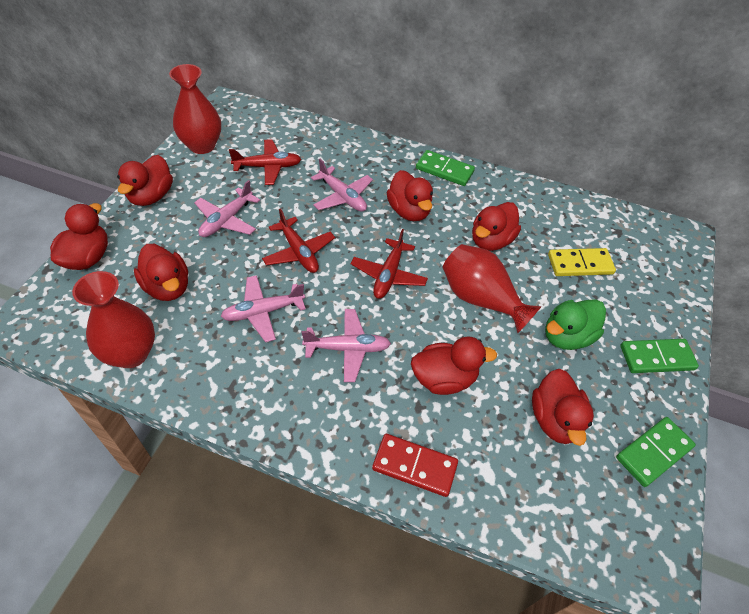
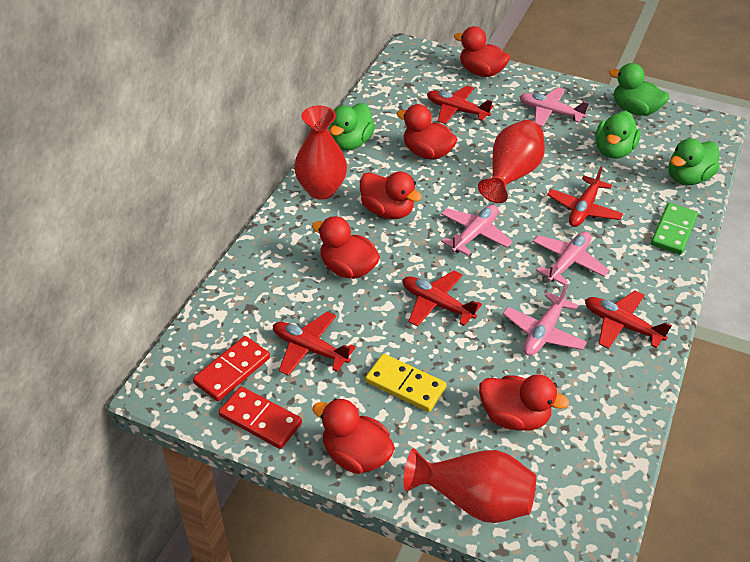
green domino: [416,150,475,186] [616,417,696,487] [620,339,699,373] = 3 -> [651,203,698,255] = 1
green duck: [545,299,606,350] = 1 -> [329,103,375,150] [595,111,641,159] [609,63,669,116] [668,138,720,185] = 4
red domino: [372,434,458,497] = 1 -> [193,336,270,401] [219,386,302,449] = 2
red duck: [50,203,108,270] [117,155,173,206] [134,244,188,301] [387,170,433,221] [411,336,497,395] [472,202,521,251] [532,369,594,446] = 7 -> [312,216,380,279] [312,398,395,474] [360,171,422,219] [397,104,458,160] [454,26,510,77] [479,374,569,431] = 6
red plane: [229,139,301,185] [262,208,335,273] [351,229,428,299] = 3 -> [273,312,356,376] [402,270,482,327] [427,86,494,124] [547,166,623,227] [585,291,672,349] = 5

